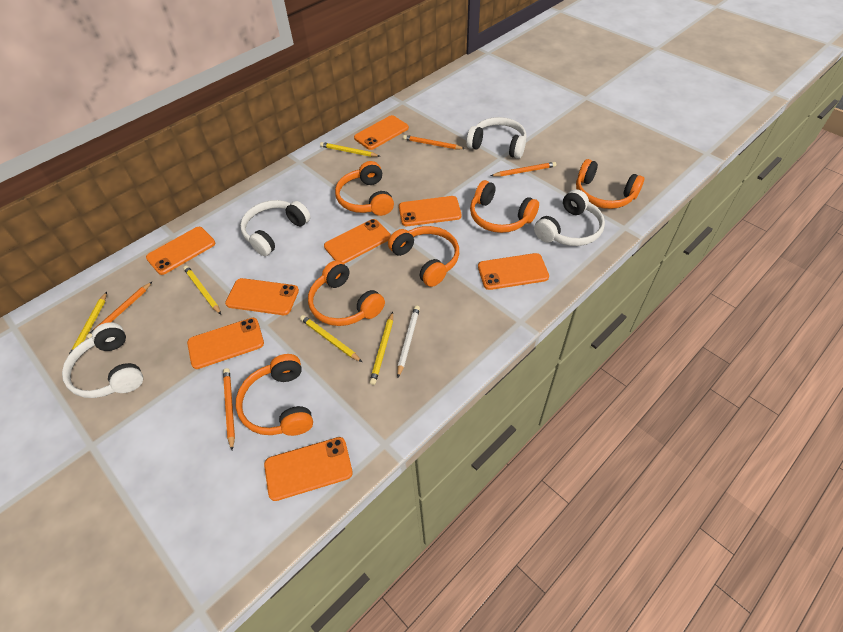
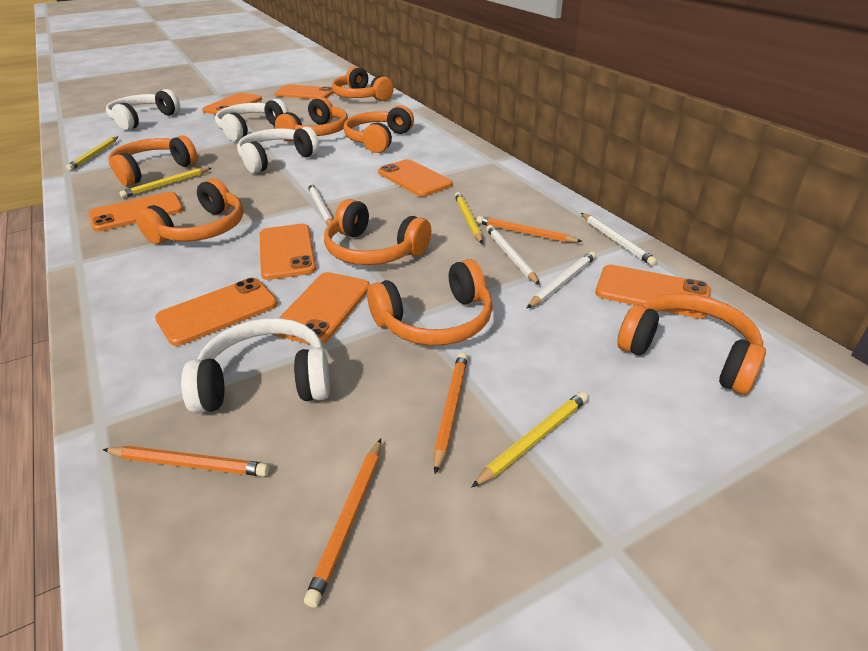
orange headphones: [236,354,313,436] [308,260,385,326] [335,161,394,216] [388,226,459,287] [470,180,539,233] [576,159,644,209] = 6 -> [108,135,198,186] [136,178,243,244] [275,97,348,141] [324,199,431,265] [332,66,394,101] [344,105,414,153] [367,259,493,346] [618,293,766,394] = 8
white pencil: [397,306,420,377] = 1 -> [308,183,333,225] [486,225,540,285] [527,252,596,308] [581,213,657,266] = 4
yellow pencil: [69,292,107,354] [183,266,221,314] [300,315,362,362] [320,142,379,157] [369,312,393,385] = 5 -> [66,136,118,171] [119,168,211,198] [455,192,483,244] [471,392,588,488] = 4

